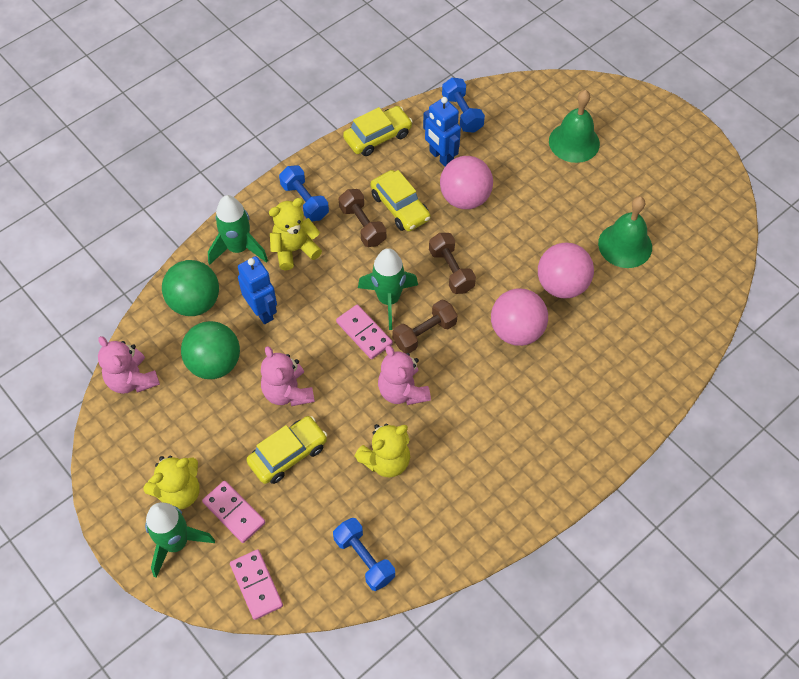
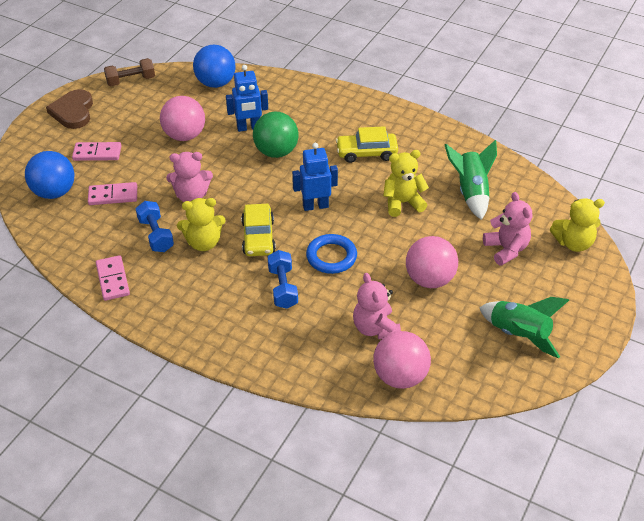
blue ball: none = 0 -> [25,151,75,199] [193,45,236,88] = 2
blue dumbbell: [279,165,329,221] [333,518,395,591] [442,78,485,133] = 3 -> [136,201,174,252] [267,250,298,309] = 2
blue ring: none = 0 -> [306,234,357,274] = 1
brown dumbbell: [339,189,386,247] [393,299,458,353] [429,233,476,294] = 3 -> [104,58,155,86] = 1
brown heart: none = 0 -> [46,89,93,129] = 1
green ball: [162,260,219,316] [181,321,240,379] = 2 -> [253,112,298,158] = 1
green bell: [549,90,600,163] [598,196,652,268] = 2 -> none = 0
green rocket: [145,503,215,578] [208,195,268,265] [358,248,418,330] = 3 -> [445,140,497,220] [479,297,569,358] = 2
yellow car: [246,416,327,484] [343,106,413,156] [370,170,430,231] = 3 -> [241,204,276,256] [336,126,398,163] = 2

